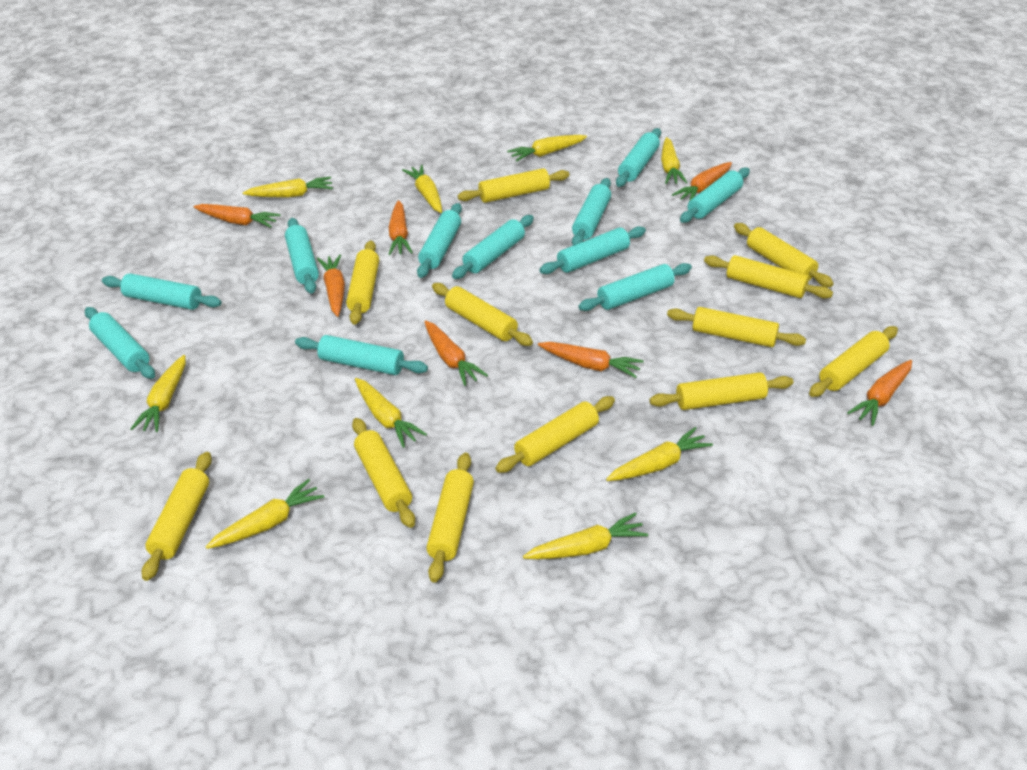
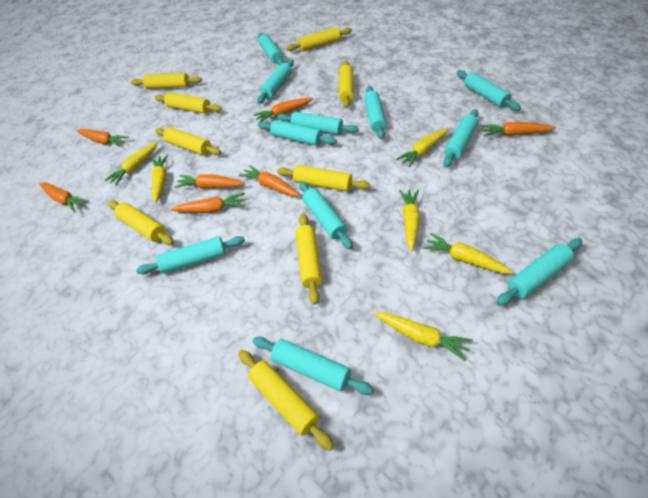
yellow carrot: [130,355,186,432] [206,479,324,549] [243,177,333,198] [355,378,427,448] [402,165,442,213] [507,135,587,162] [523,512,648,559] [606,427,713,481] [661,137,688,184] = 9 -> [104,142,158,186] [152,154,168,203] [375,313,473,361] [396,128,449,167] [399,189,420,251] [423,233,513,274] = 6
yellow rolling pin: [142,452,212,581] [346,241,379,325] [352,418,415,528] [426,453,474,583] [432,283,533,346] [458,168,570,203] [495,396,615,473] [650,372,793,410] [667,307,806,347] [704,255,833,298] [734,223,834,287] [809,326,898,397] = 12 -> [108,200,174,245] [131,73,202,89] [155,93,222,114] [155,128,221,155] [238,350,334,451] [277,165,370,191] [286,27,352,51] [296,214,323,305] [339,61,354,108] = 9

